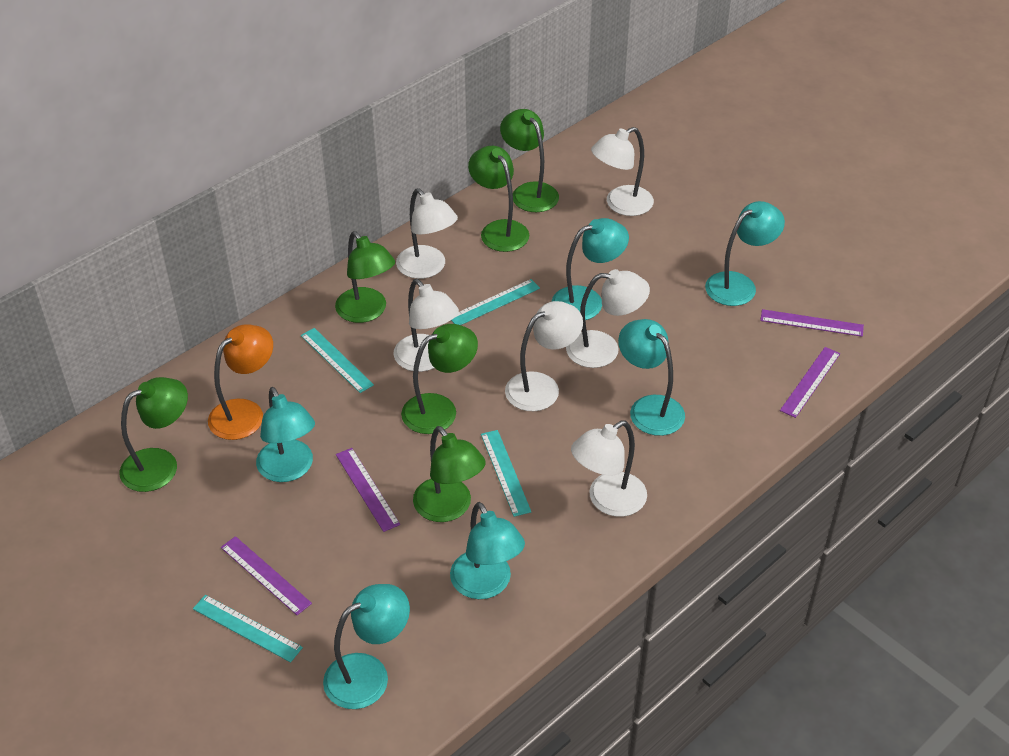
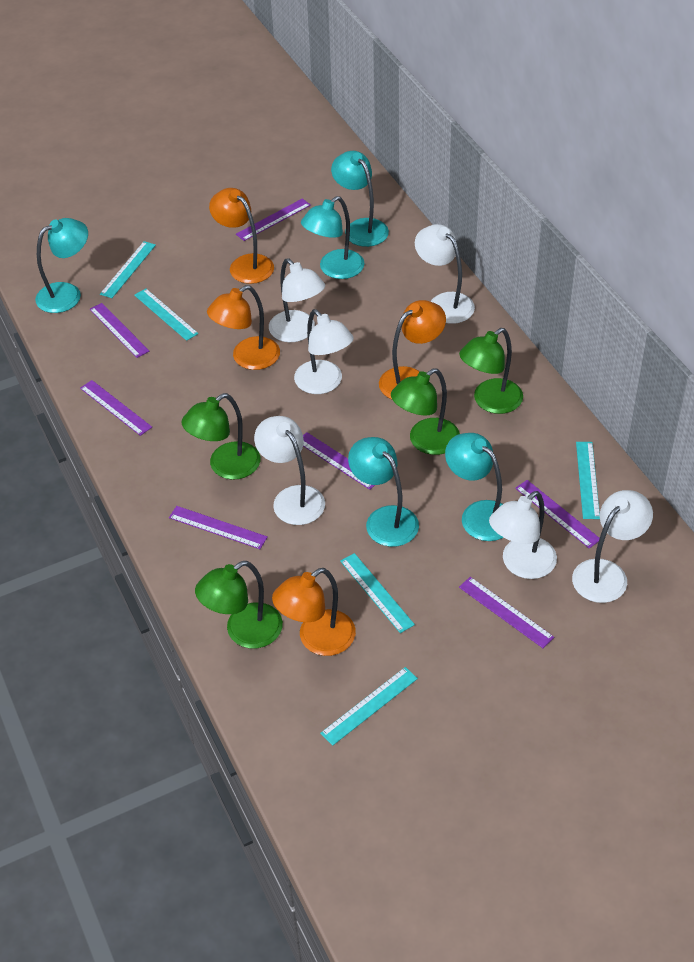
green lamp: [119,377,188,492] [335,231,395,323] [401,324,478,434] [413,426,486,522] [468,146,529,252] [500,109,559,212] = 6 -> [181,393,260,480] [195,561,283,648] [391,368,460,455] [459,328,523,414] = 4
orange lamp: [208,324,273,440] = 1 -> [207,285,280,370] [209,188,274,284] [272,568,356,656] [379,300,446,399] = 4
purple ruler: [221,536,312,615] [336,448,400,532] [760,309,864,337] [780,347,840,418] = 4 -> [80,380,152,436] [90,303,149,358] [169,506,268,549] [236,198,311,241] [303,432,375,490] [459,577,554,648] [515,480,600,549] = 7
turquoise lamp: [256,387,315,482] [323,584,410,709] [450,502,525,599] [552,218,629,320] [618,319,685,436] [705,201,785,306] = 6 -> [35,218,88,313] [301,196,365,279] [331,151,389,247] [348,437,419,547] [445,433,504,541] = 5
turquoise ruler: [193,595,303,663] [301,328,374,393] [451,279,540,325] [481,430,531,517] = 4 -> [100,241,156,298] [134,289,198,341] [320,667,418,746] [340,553,415,633] [576,442,600,519] = 5

